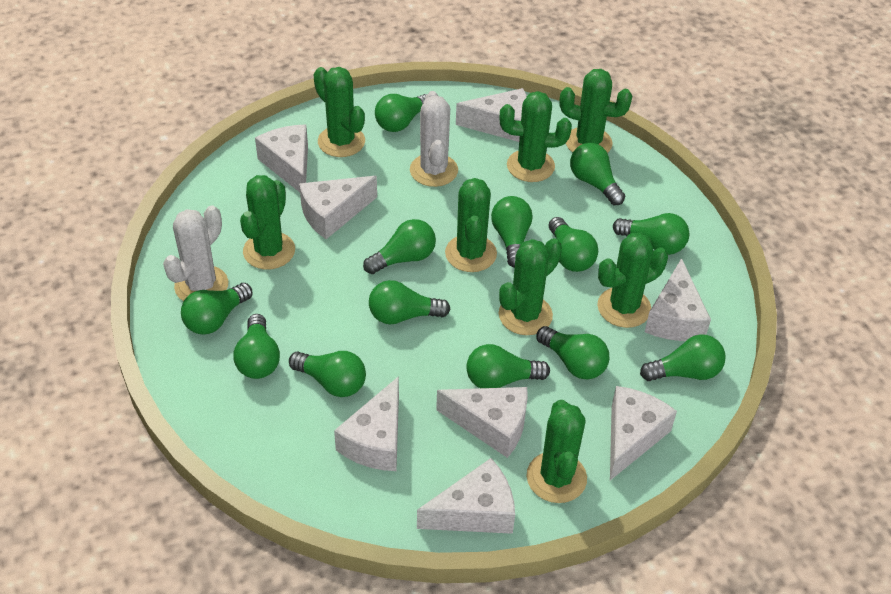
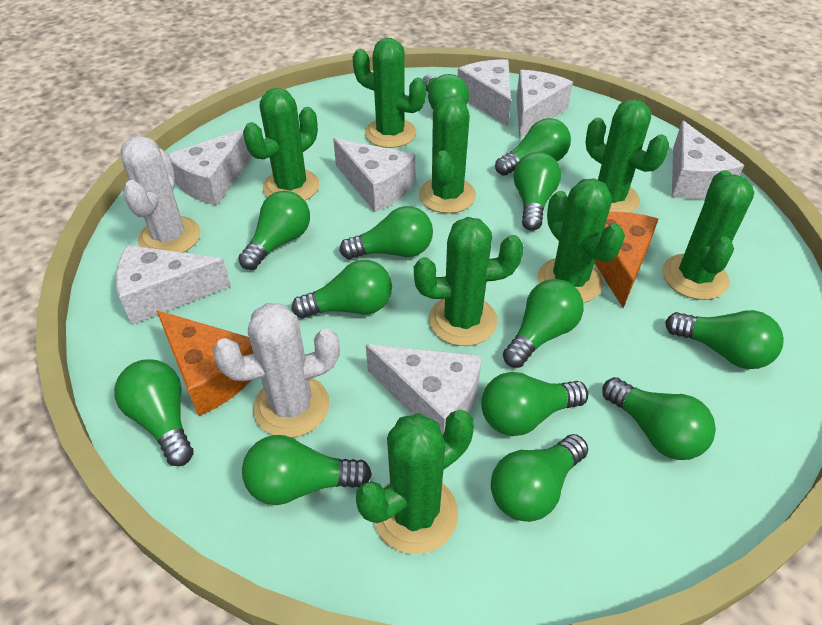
orange cheese: none = 0 -> [156,310,254,416] [594,212,658,308] = 2
white cheese: [255,125,308,192] [299,176,377,239] [334,376,399,471] [417,458,515,534] [436,387,528,458] [456,88,527,142] [610,386,677,480] [645,258,711,341] = 8 -> [116,245,231,325] [169,129,252,206] [333,138,415,212] [366,344,482,435] [458,60,511,127] [516,70,573,139] [672,120,744,199] = 7

